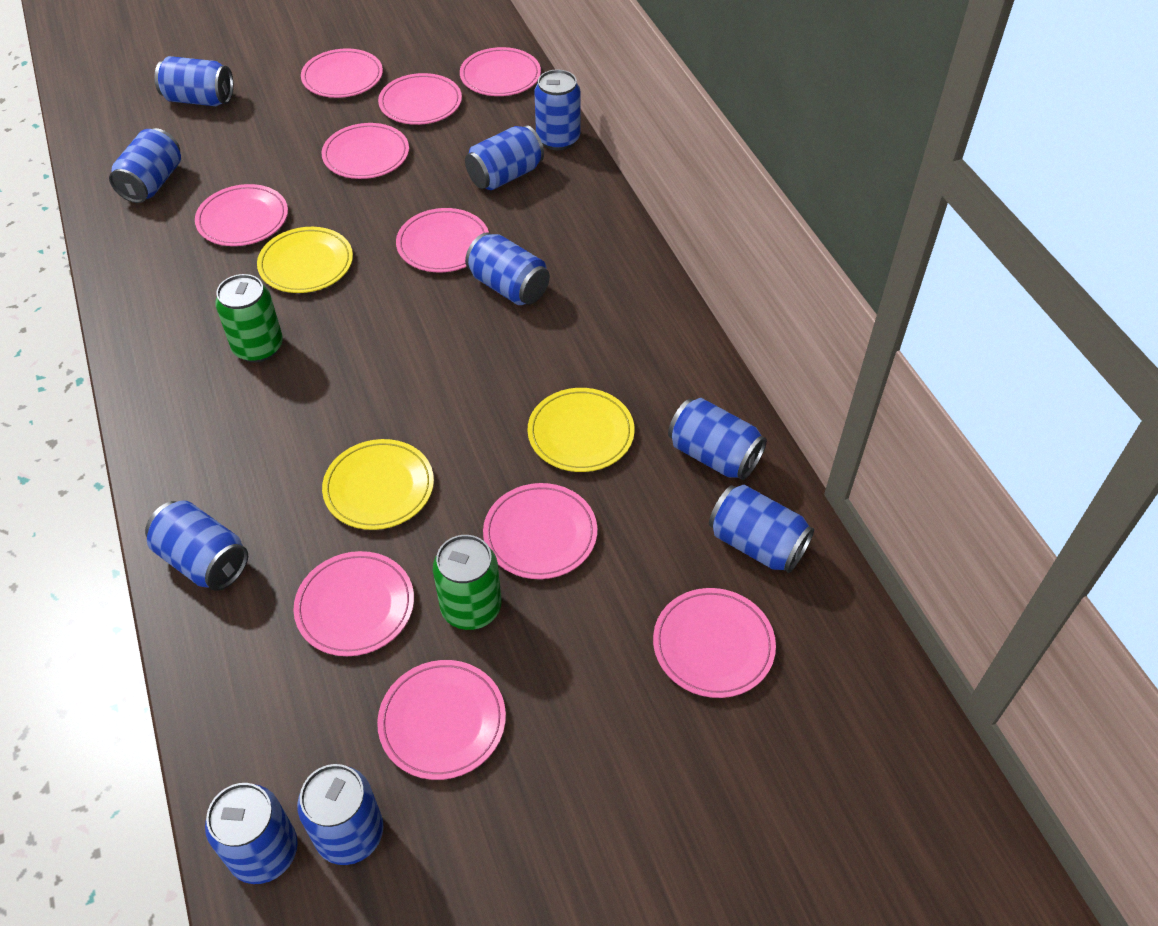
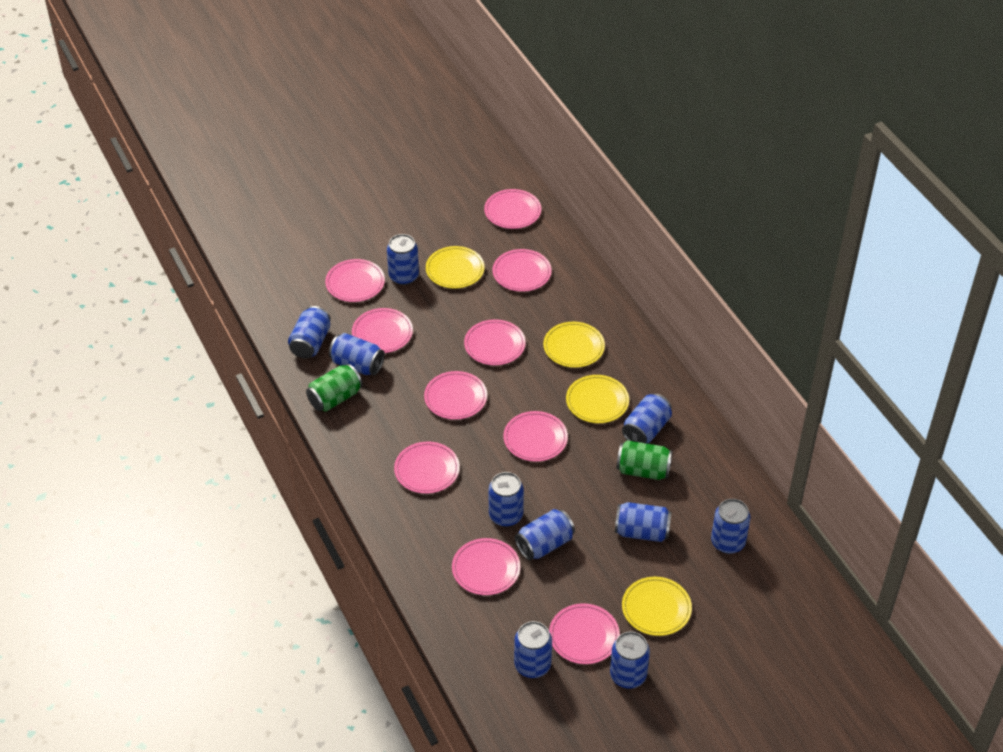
yellow plate: [257,227,353,293] [322,439,434,530] [528,388,635,472] = 3 -> [426,246,485,289] [543,322,605,368] [566,375,629,423] [622,577,692,636] = 4

